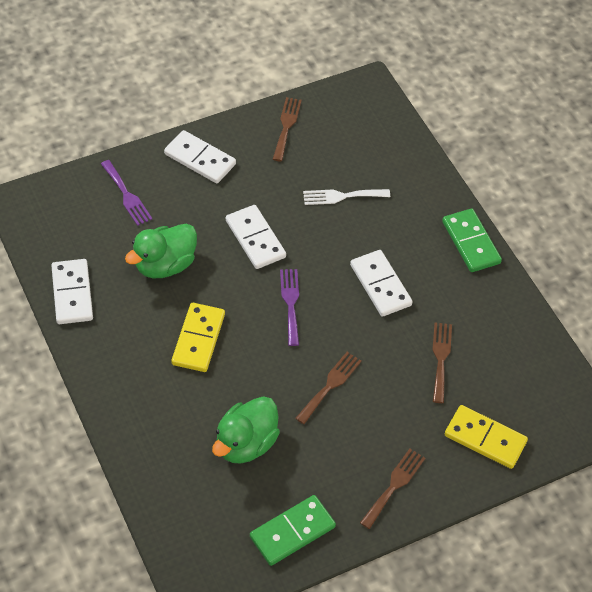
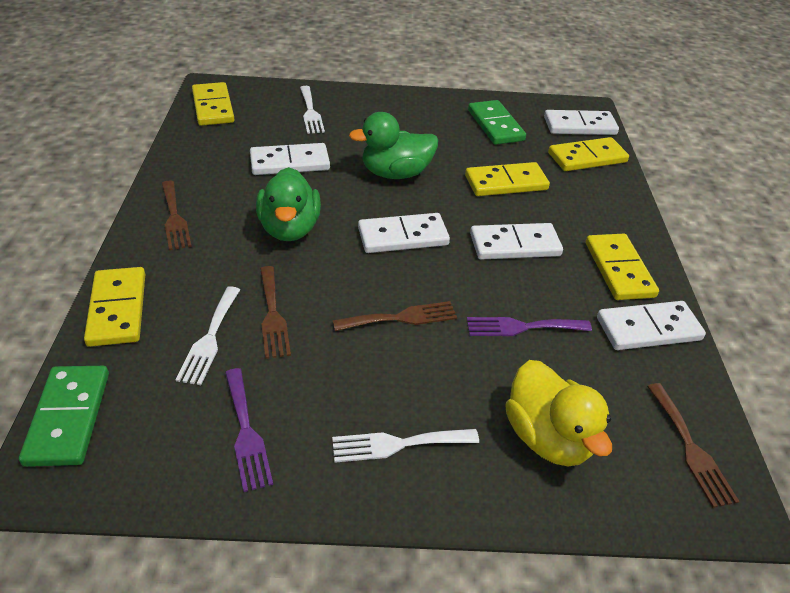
white domino: [51,259,93,324] [164,130,236,183] [226,205,286,269] [350,250,413,317] = 4 -> [250,143,330,175] [358,213,450,253] [470,223,563,260] [544,110,619,135] [597,301,706,350] = 5
white fork: [303,189,390,205] = 1 -> [175,286,240,385] [300,86,325,134] [332,429,479,463] = 3
yellow domino: [171,303,225,372] [445,405,528,469] = 2 -> [84,267,145,347] [192,82,234,126] [465,162,550,196] [548,137,629,171] [586,234,659,300] = 5
yellow duck: none = 0 -> [505,360,612,466] = 1

